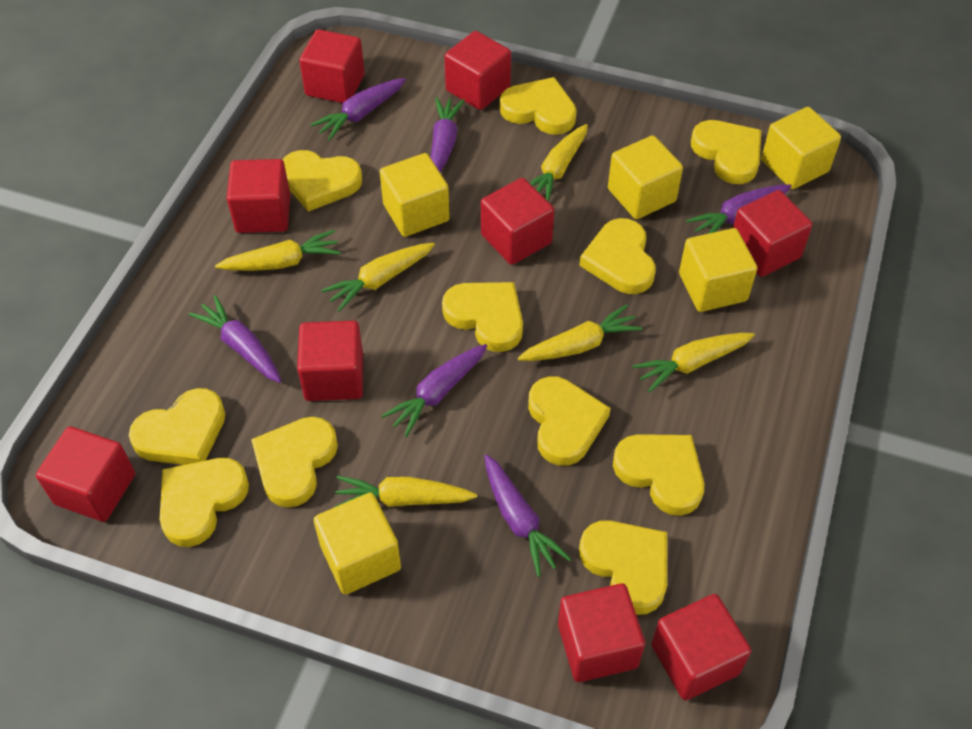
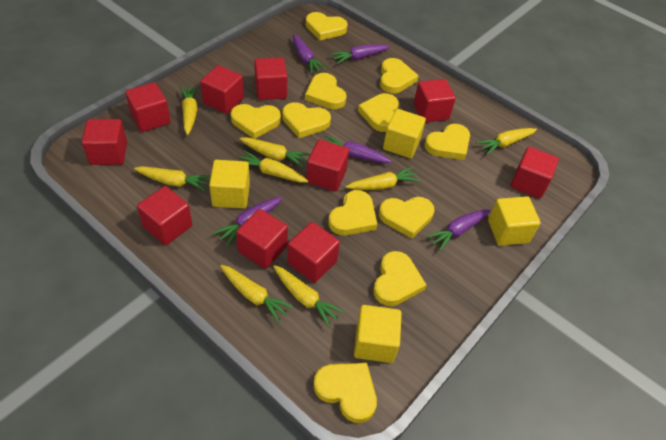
purple carrot: [189,295,281,383] [310,78,406,141] [381,344,487,437] [430,97,465,173] [484,454,571,577] [686,184,792,234] = 6 -> [213,197,282,247] [293,34,327,74] [325,135,392,163] [330,44,390,64] [426,209,491,251] = 5
red cube: [36,426,135,522] [227,159,290,233] [297,321,363,401] [299,29,365,103] [444,31,511,110] [481,178,554,265] [558,583,645,682] [651,594,751,700] [733,190,812,277] = 9 -> [82,119,127,165] [125,82,171,132] [137,186,192,245] [200,65,244,114] [236,209,288,269] [254,58,287,100] [288,222,340,283] [306,140,349,191] [414,79,456,122] [511,147,559,199] = 10
yellow carrot: [215,230,341,271] [321,243,435,312] [334,476,477,507] [518,304,643,361] [530,124,588,202] [632,333,755,392] = 6 -> [134,166,211,192] [180,86,198,135] [220,265,294,323] [239,137,311,168] [239,151,309,183] [273,265,344,327] [346,167,420,190] [476,128,537,155] = 8
yellow cube: [314,493,401,595] [380,153,450,237] [608,135,683,219] [679,228,757,312] [761,107,841,189] = 5 -> [209,160,250,208] [354,305,402,363] [383,109,426,158] [488,196,541,246] = 4

